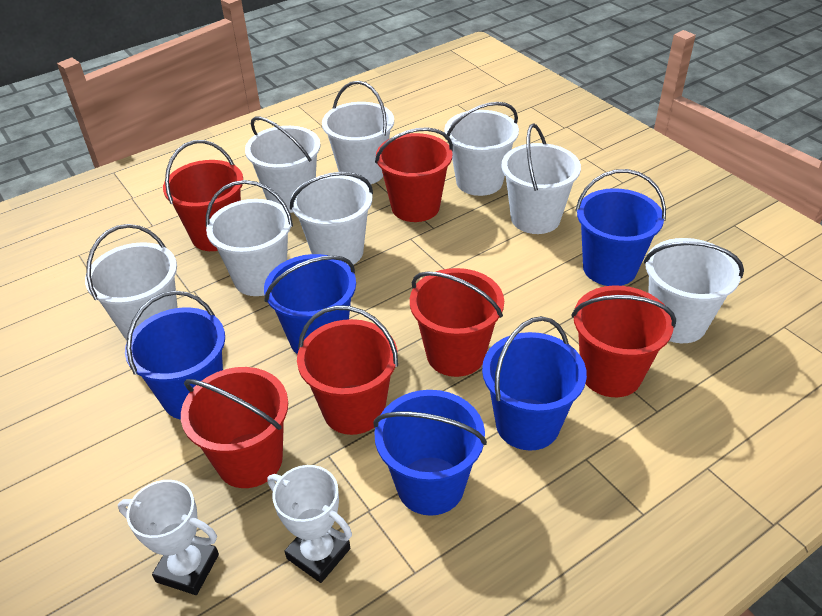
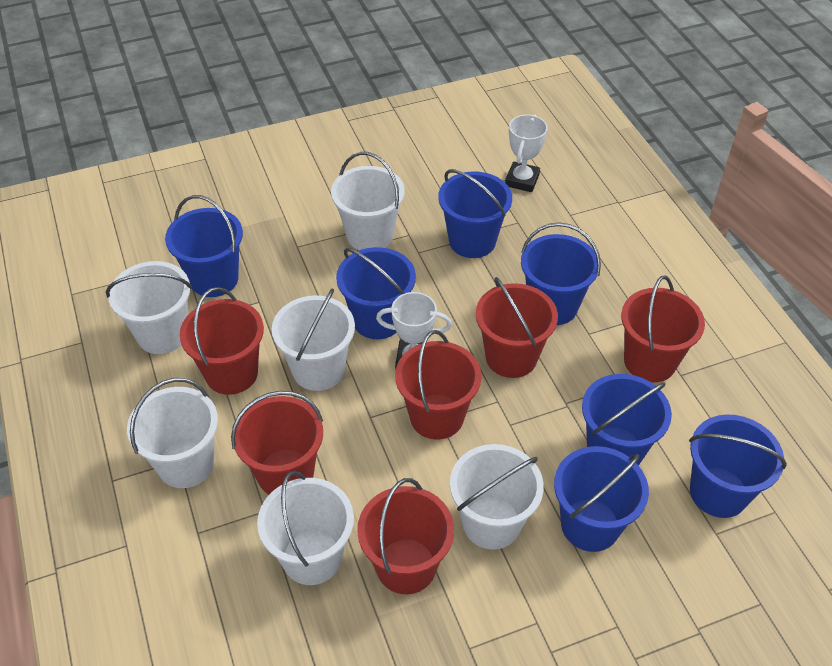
blue bucket: [125,290,225,420] [264,254,356,354] [373,390,487,516] [482,316,587,450] [575,169,666,286] = 5 -> [165,195,243,297] [336,247,416,339] [438,169,512,258] [521,223,601,325] [554,446,649,552] [582,374,672,466] [689,414,787,518] = 7
white bucket: [85,224,178,340] [206,180,293,296] [245,116,321,213] [290,172,373,265] [322,81,394,184] [444,102,519,196] [501,123,581,234] [644,238,744,343] = 8 -> [106,261,192,354] [127,378,218,488] [257,471,354,585] [272,288,355,391] [331,152,405,250] [450,444,544,550] = 6

